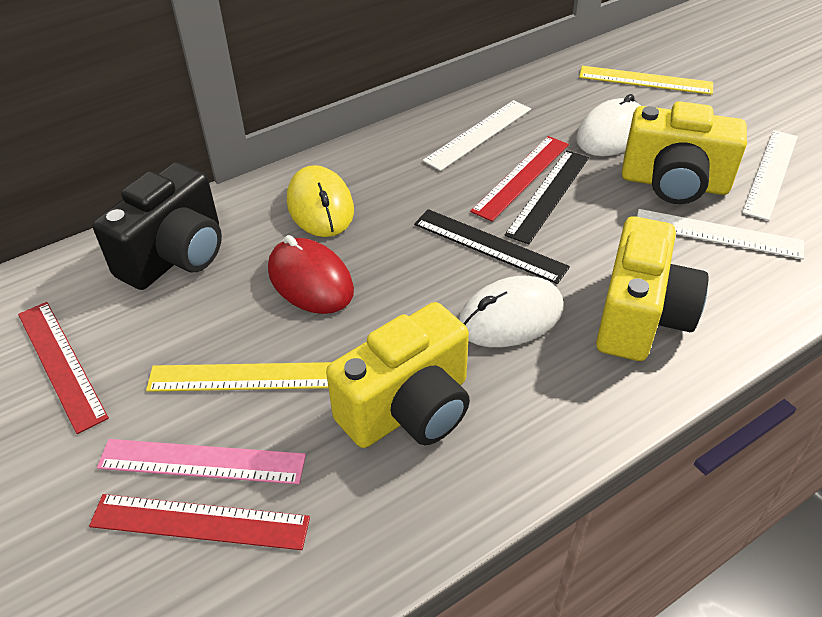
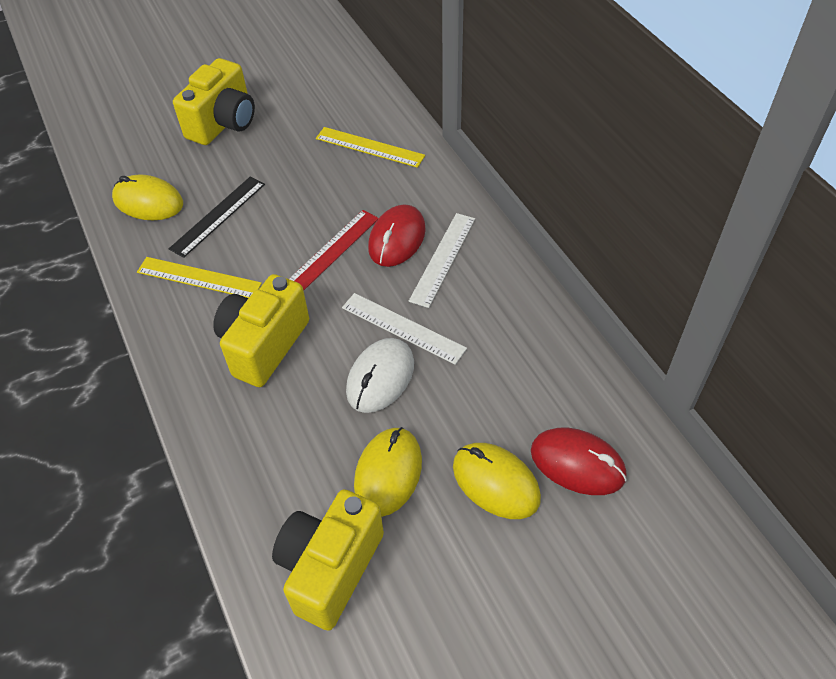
black camera: [93,162,222,290] = 1 -> none = 0
black ruler: [414,209,570,284] [505,150,589,244] = 2 -> [169,177,265,258] = 1
pink ruler: [97,439,306,484] = 1 -> none = 0
red mouse: [268,235,354,314] = 1 -> [368,204,426,267] [531,428,627,495] = 2
red ruler: [18,302,109,434] [89,494,310,550] [470,136,569,222] = 3 -> [289,210,379,291] = 1
white mouse: [459,276,563,348] [576,94,641,156] = 2 -> [346,338,414,413] = 1
white ruler: [423,100,531,171] [637,209,804,259] [742,130,798,221] = 3 -> [342,293,467,365] [409,213,475,308] = 2
yellow mouse: [287,165,354,237] = 1 -> [112,174,183,220] [354,427,422,517] [453,443,541,519] = 3

